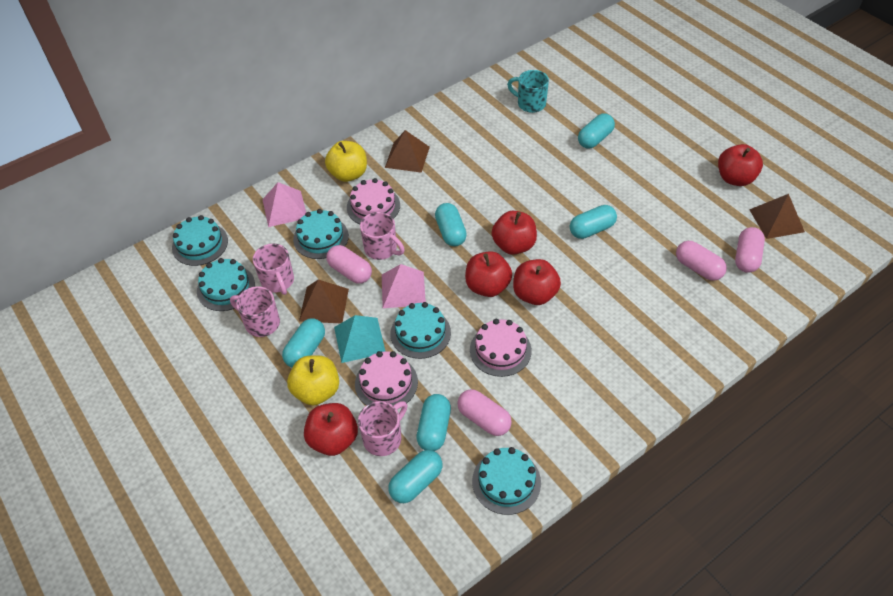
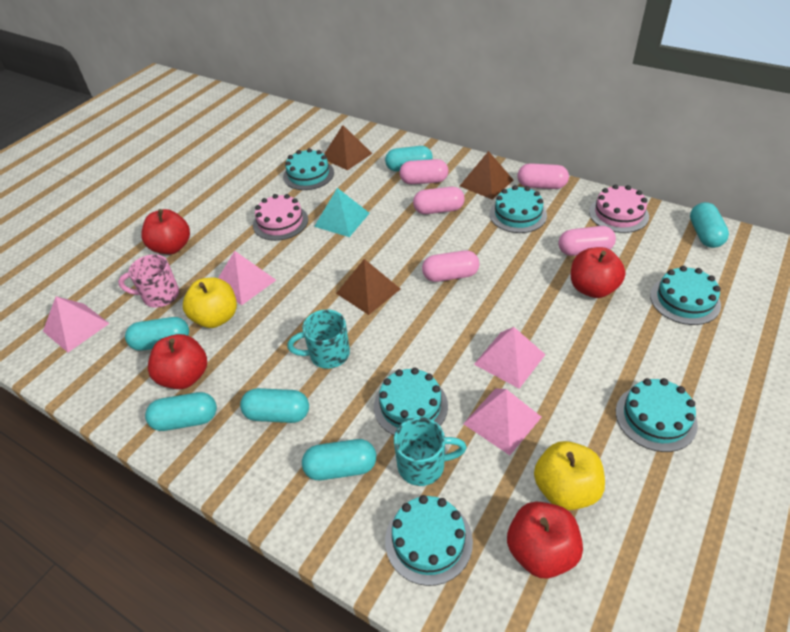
pink cake: [347,178,400,224] [355,351,418,406] [470,319,532,377] = 3 -> [253,194,308,241] [589,184,649,233] = 2
pink capsule: [327,245,372,284] [457,389,512,436] [676,241,727,281] [735,227,765,273] = 4 -> [399,159,448,184] [413,187,465,214] [422,250,480,282] [517,163,569,189] [558,226,616,256] = 5
pink mug: [230,286,280,337] [253,244,294,295] [358,401,407,456] [360,212,405,260] = 4 -> [118,254,179,308] = 1
pink pyramid: [262,182,306,227] [382,264,426,308] = 2 -> [43,296,110,352] [218,251,276,305] [463,388,542,455] [474,327,546,389] = 4
red apple: [304,403,358,456] [465,251,512,297] [492,211,537,255] [513,259,561,305] [718,144,763,186] = 5 -> [141,209,190,254] [148,334,207,389] [507,502,583,579] [571,247,625,298] = 4
turquoise cake: [172,215,228,266] [197,258,255,311] [293,209,349,259] [390,302,451,359] [472,447,541,515] = 5 -> [283,148,334,190] [374,368,448,435] [385,495,473,586] [490,185,547,233] [616,378,698,452] [650,266,721,325] = 6
turquoise mug: [507,70,549,113] = 1 -> [287,309,350,369] [394,417,467,486] = 2

